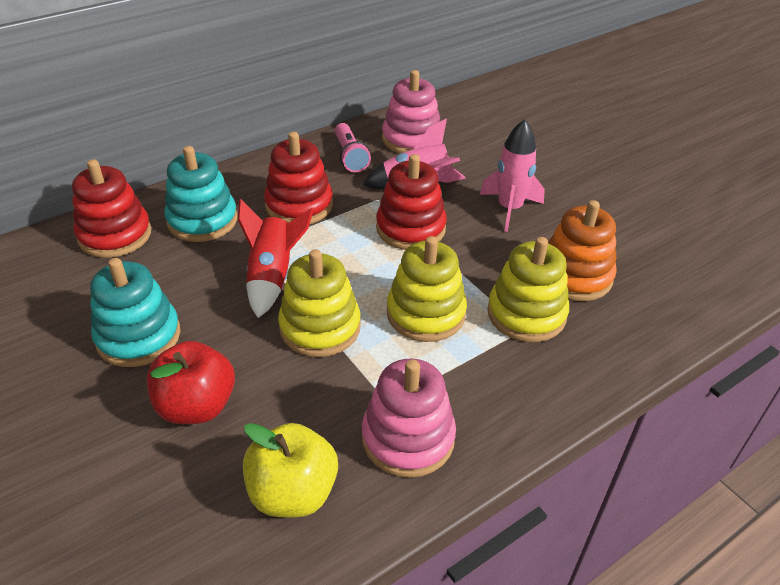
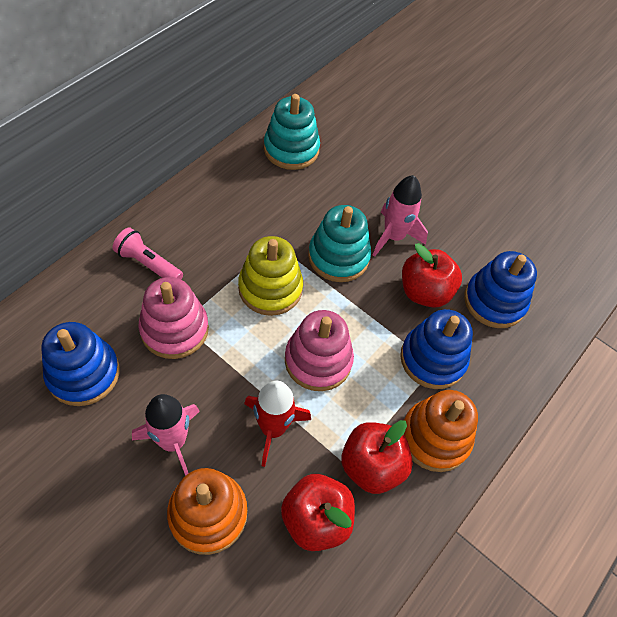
blue stacking toy: none = 0 -> [41,322,120,406] [400,309,473,389] [464,251,537,328] = 3
orange stacking toy: [548,200,617,301] = 1 -> [167,468,247,555] [403,390,478,472] = 2
red apple: [147,341,235,424] = 1 -> [281,474,355,551] [341,420,413,494] [402,243,462,308] = 3
red stacking toy: [72,159,151,258] [264,132,333,224] [376,154,447,250] = 3 -> none = 0
yellow apple: [243,423,338,517] = 1 -> none = 0
yellow stacking toy: [278,249,361,357] [387,236,467,342] [487,237,569,342] = 3 -> [238,236,303,316] = 1

